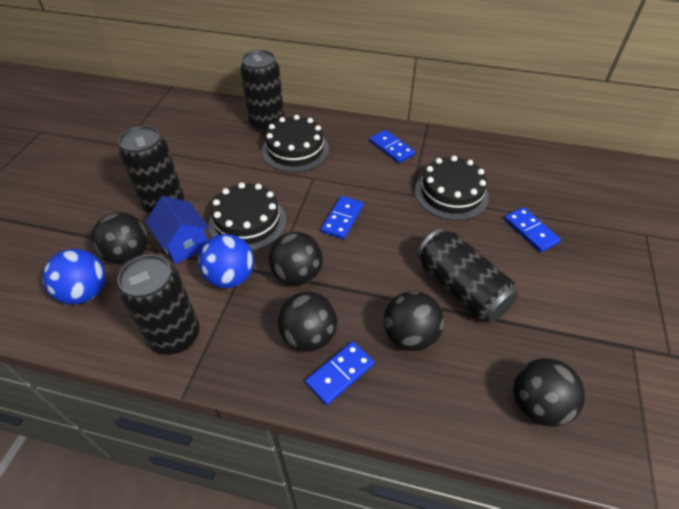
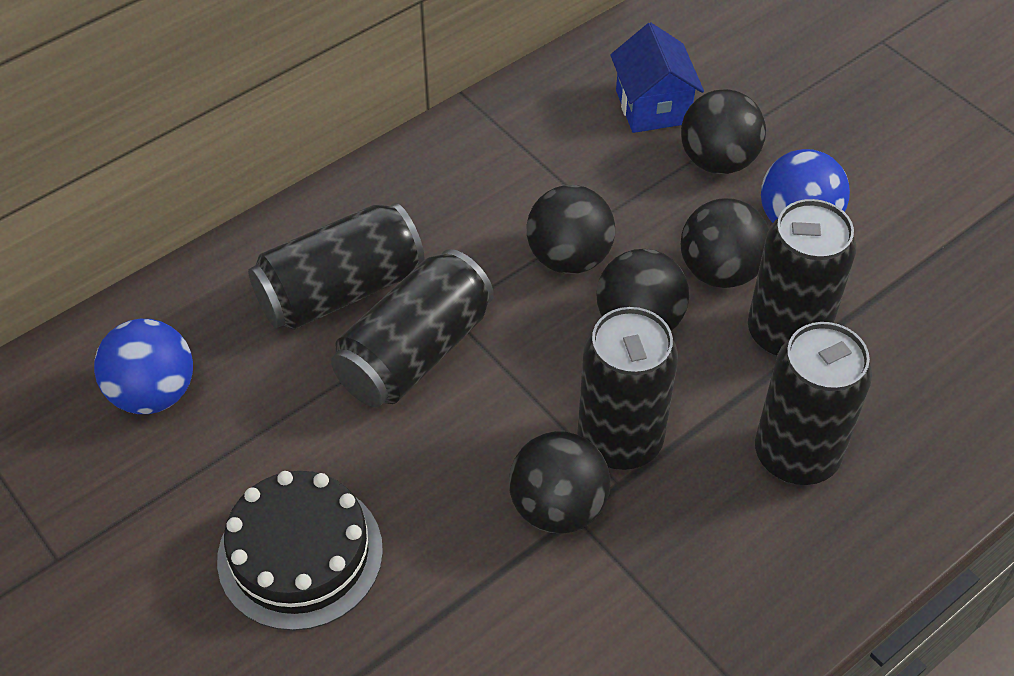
black cake: [209,182,286,251] [262,115,329,172] [415,156,489,220] = 3 -> [217,471,383,631] = 1
black can: [117,254,200,355] [118,126,184,213] [240,50,284,133] [417,228,518,323] = 4 -> [248,203,424,330] [331,249,494,407] [577,307,678,470] [748,199,856,358] [755,322,872,485] = 5
blue domino: [305,341,374,405] [321,196,363,239] [370,130,415,163] [504,207,561,252] = 4 -> none = 0

